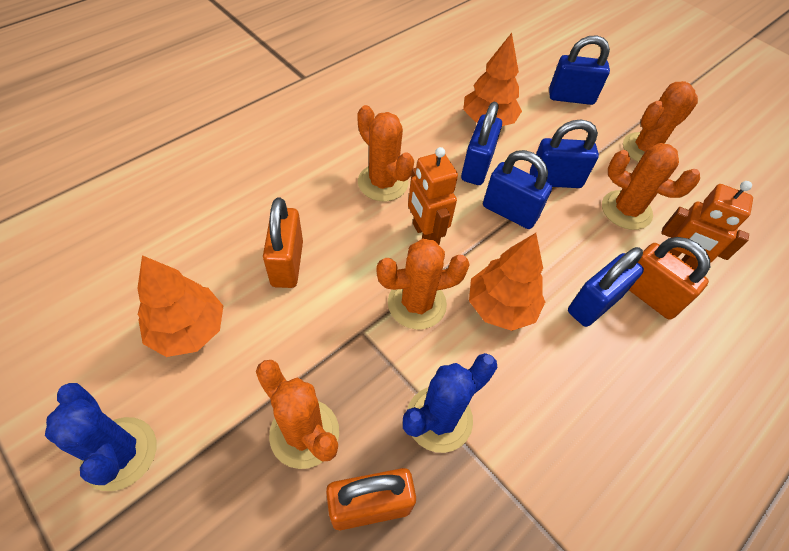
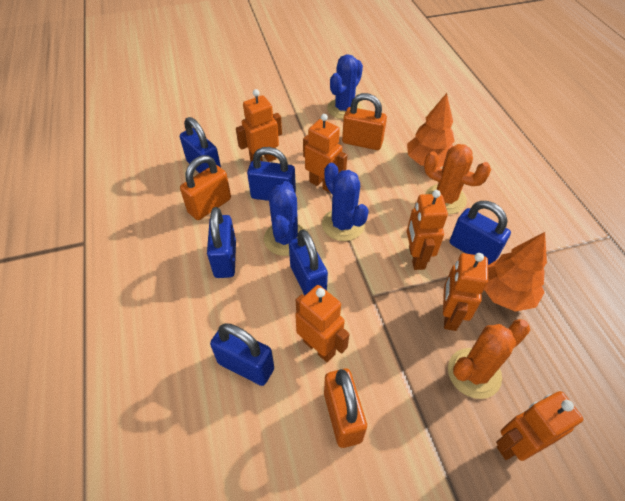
blue cactus: [45,383,156,491] [403,353,497,453] = 2 -> [264,181,305,256] [322,163,369,241] [327,54,363,119] = 3
blue padlock: [461,102,502,185] [483,150,552,229] [530,120,599,188] [549,35,610,105] [568,247,644,327] = 5 -> [180,117,221,173] [207,207,236,278] [210,323,274,386] [247,147,296,201] [289,230,328,295] [450,201,511,265] = 6
orange cactus: [256,360,339,469] [357,105,414,201] [376,239,470,330] [602,143,700,230] [623,81,698,162] = 5 -> [424,144,491,214] [448,319,530,399] = 2
orange robot: [408,147,458,245] [661,181,753,270] = 2 -> [236,89,282,162] [295,285,349,362] [303,114,347,193] [407,190,448,270] [443,253,488,331] [496,391,583,461] = 6
orange tree: [138,255,223,357] [463,33,522,126] [469,233,545,331] = 3 -> [407,93,455,168] [484,232,547,312] = 2

